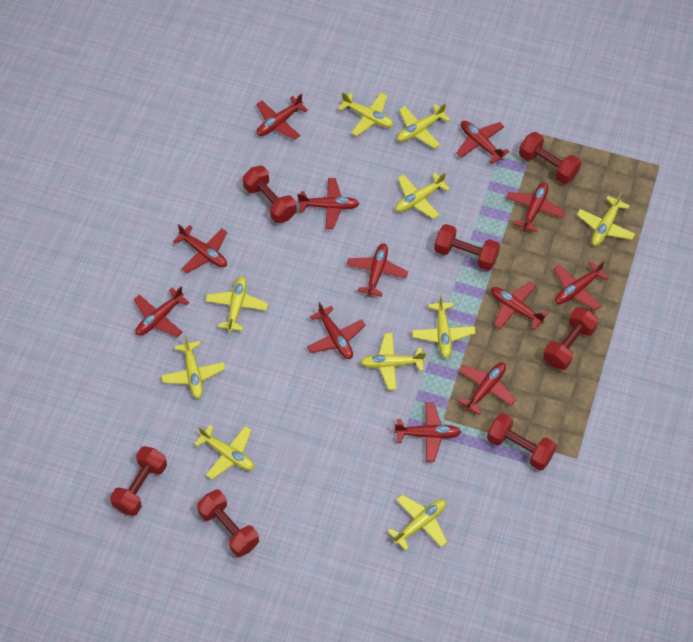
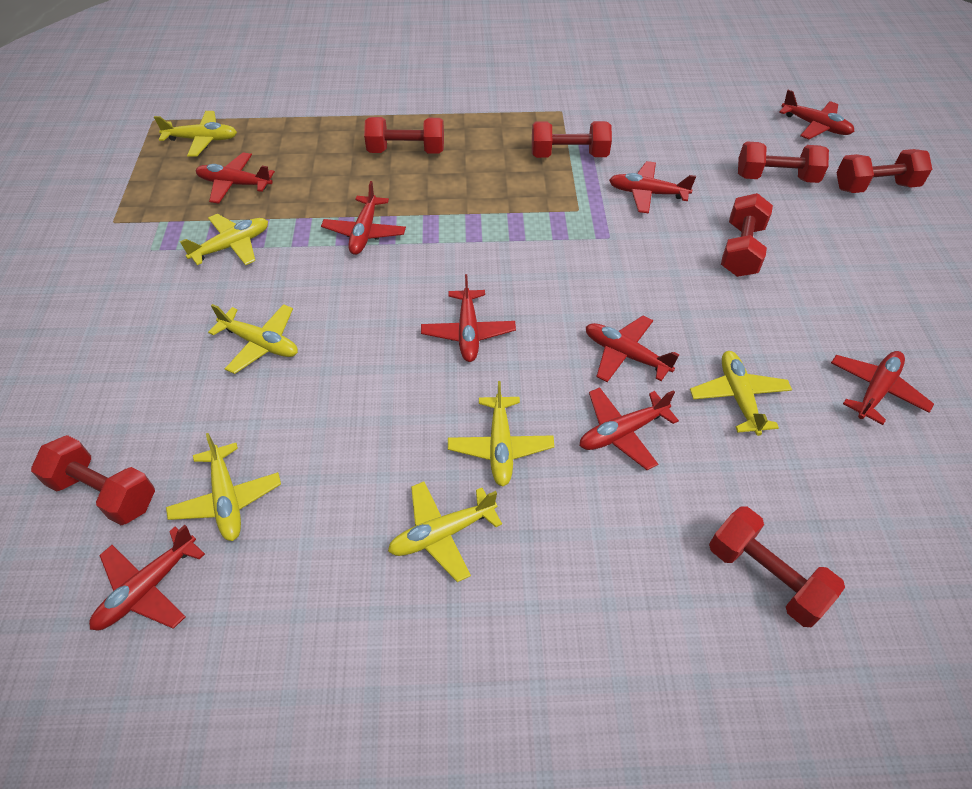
red plane: [134,286,190,337] [173,225,228,273] [256,94,308,140] [297,178,360,229] [307,302,366,359] [347,243,408,297] [394,402,461,462] [456,121,510,164] [458,362,516,415] [491,282,549,330] [506,182,565,232] [554,261,609,310] = 12 -> [89,525,205,630] [196,152,275,204] [321,181,406,255] [421,274,516,362] [580,387,679,470] [586,316,679,382] [609,161,696,214] [779,90,855,139] [831,351,934,425] = 9
yellow plane: [161,335,225,399] [194,425,254,480] [206,276,268,332] [338,92,393,136] [360,333,426,390] [387,494,447,551] [395,172,450,219] [397,103,450,149] [412,294,475,358] [577,192,635,246] = 10 -> [154,111,237,157] [166,433,281,541] [180,214,268,265] [208,304,298,374] [388,481,502,582] [448,381,554,487] [690,351,792,436] = 7

